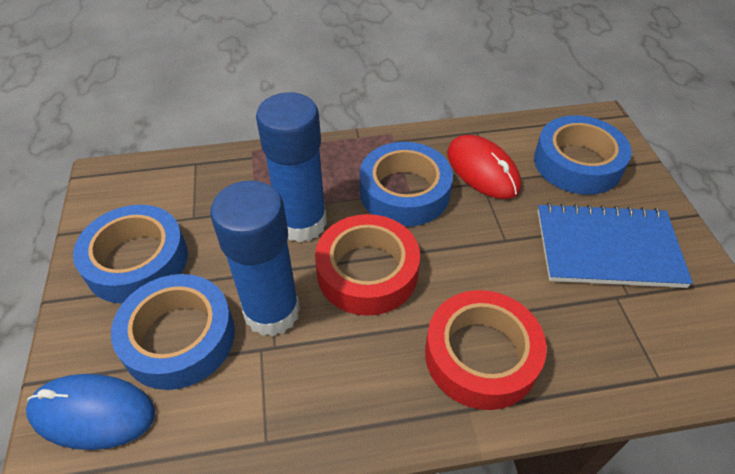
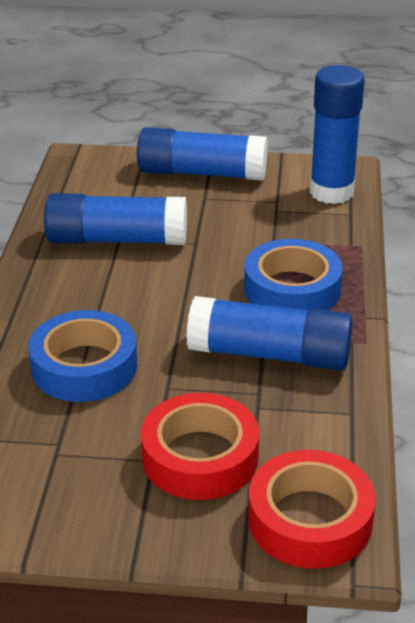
blue glue stick: [210,180,300,337] [256,92,327,243] = 2 -> [44,193,187,245] [137,127,268,181] [186,296,353,370] [310,65,365,204] = 4
blue mouse: [26,374,155,450] = 1 -> none = 0
blue notebook: [537,203,693,288] = 1 -> none = 0
blue tape: [73,205,188,303] [111,274,235,390] [360,142,453,227] [534,115,632,195] = 4 -> [28,310,137,402] [244,239,343,310] = 2
red mouse: [447,135,521,199] = 1 -> none = 0

